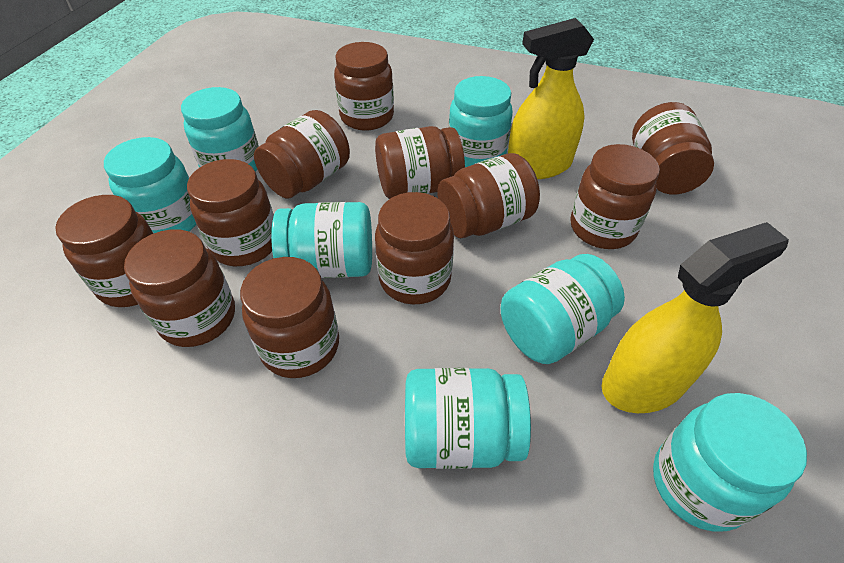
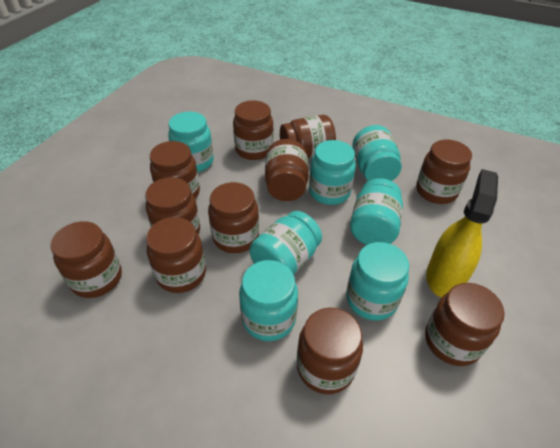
yellow spray bottle: [508,18,594,179] [602,222,789,413] = 2 -> [426,169,498,298] = 1

